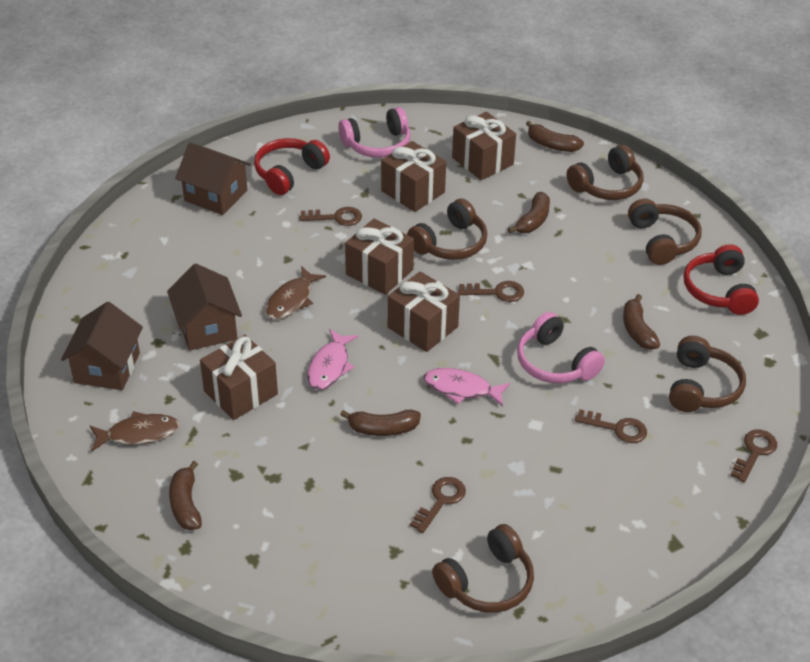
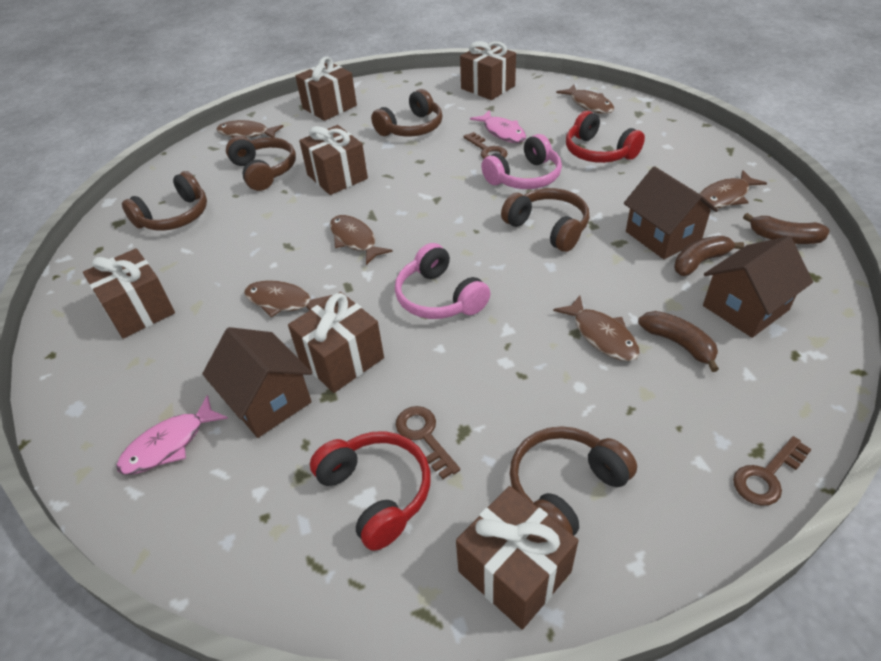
brown banana: [169,461,202,530] [340,410,421,436] [508,192,550,233] [526,121,584,152] [623,294,660,350] = 5 -> [638,311,719,372] [674,236,744,276] [743,213,830,244] = 3
brown fish: [90,411,180,451] [266,266,326,320] = 2 -> [216,120,284,138] [244,281,332,317] [330,215,393,265] [553,295,640,361] [556,84,614,114] [700,170,767,208] = 6
brown gift: [200,335,278,420] [345,219,414,295] [381,141,446,212] [388,271,460,352] [452,112,516,180] = 5 -> [83,248,175,339] [288,292,384,393] [295,56,357,121] [299,125,368,195] [456,486,578,630] [460,41,516,100] = 6
brown key: [299,207,362,226] [410,477,466,533] [458,281,524,302] [575,409,647,443] [730,430,777,483] = 5 -> [396,406,460,479] [463,132,507,159] [733,436,812,506] = 3

